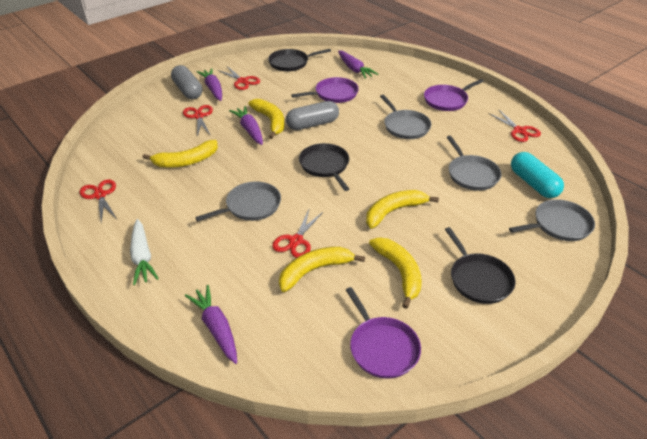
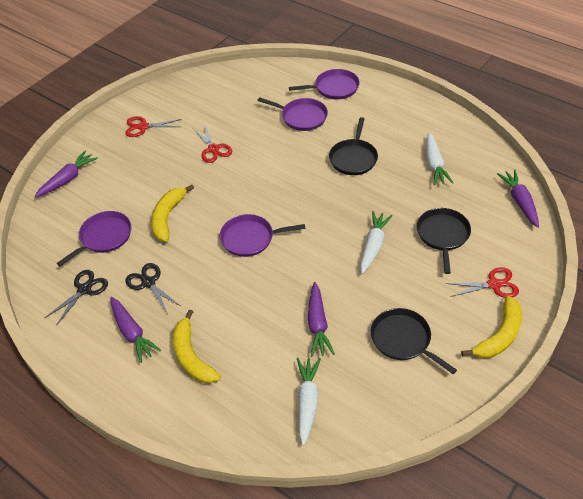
black scissors: none = 0 -> [45,270,108,326] [125,263,181,314] = 2
grey capsule: [171,65,202,99] [286,101,339,130] = 2 -> none = 0
grey pan: [195,181,281,222] [380,95,431,139] [447,136,501,191] [509,199,595,241] = 4 -> none = 0
purple pan: [291,77,359,103] [346,287,421,379] [424,79,484,111] = 3 -> [57,211,131,267] [220,214,305,257] [257,97,328,131] [289,69,360,99] = 4
red scissors: [79,179,117,222] [183,105,213,137] [218,66,260,90] [272,210,323,258] [489,109,541,142] = 5 -> [125,116,182,137] [192,124,232,163] [446,267,519,298] = 3
turquoise capsule: [511,152,564,198] = 1 -> none = 0
white carrot: [130,219,159,285] = 1 -> [297,358,321,446] [360,211,393,274] [426,133,453,185] = 3
yellow banana: [142,140,218,168] [249,99,285,139] [279,247,365,292] [366,190,439,229] [369,237,422,309] = 5 -> [151,185,194,242] [173,310,221,383] [461,296,522,358] = 3

